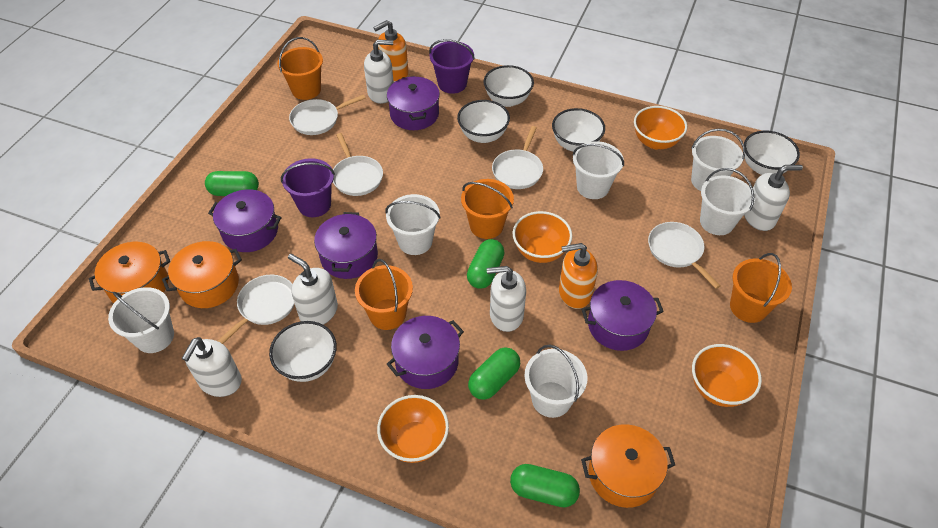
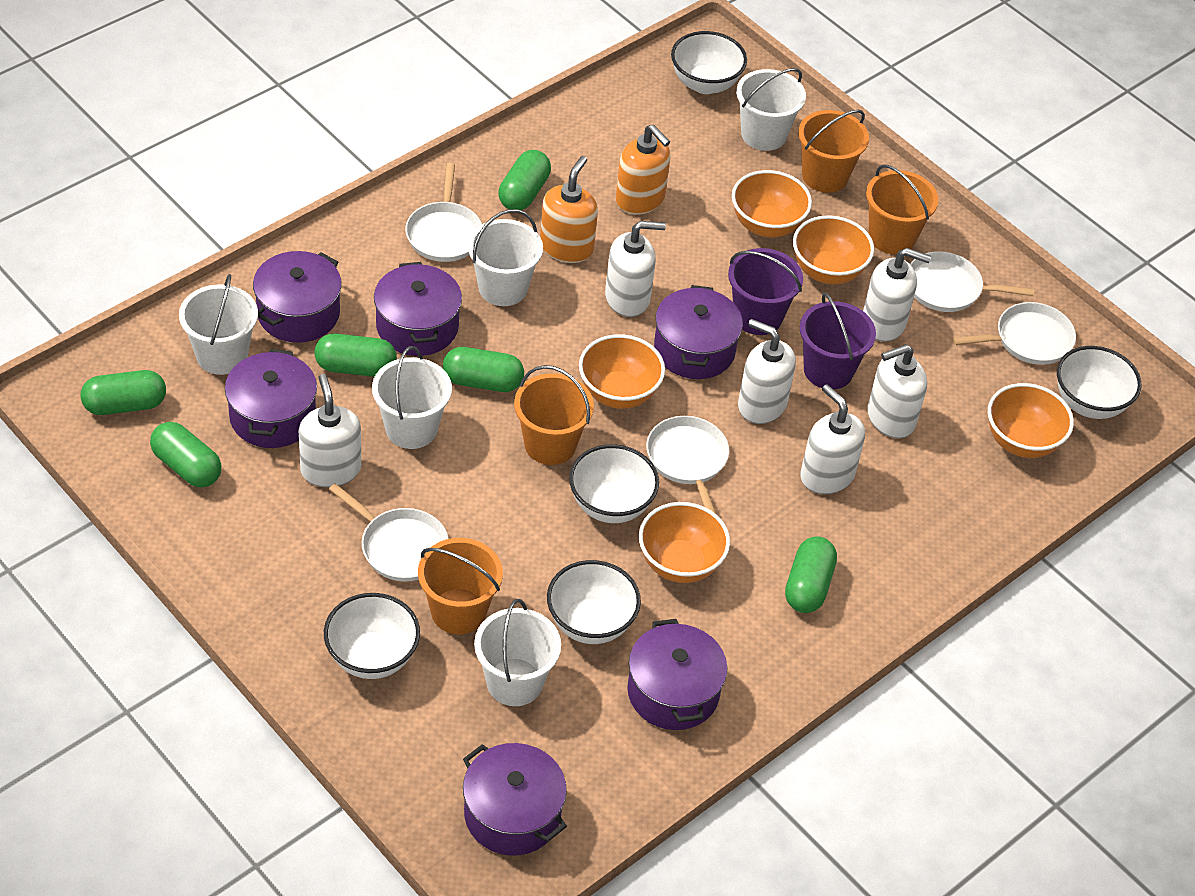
green capsule: [205,171,259,196] [467,239,504,289] [468,347,520,400] [510,464,580,507] = 4 -> [81,370,166,415] [150,422,222,487] [315,333,397,377] [443,347,524,392] [498,150,551,210] [785,537,837,613] = 6
orange bowl: [377,395,449,463] [513,211,572,263] [634,106,687,149] [692,344,762,407] = 4 -> [579,334,665,409] [639,502,730,583] [732,170,812,237] [793,215,874,284] [988,383,1074,458] = 5
orange pot: [89,242,170,303] [162,241,242,308] [581,424,675,508] = 3 -> none = 0
purple pot: [208,189,282,252] [314,212,378,279] [387,76,440,130] [387,316,464,389] [582,280,664,351] = 5 -> [225,349,317,448] [253,251,342,343] [374,262,462,356] [463,743,567,856] [627,619,728,730] [654,285,743,379] = 6
white bucket: [108,287,174,353] [385,194,441,255] [524,345,587,418] [573,141,624,199] [691,128,745,191] [700,168,755,235] = 6 -> [179,274,258,375] [372,346,452,449] [468,209,543,306] [474,599,561,706] [736,68,806,151] = 5
white soap dispenser: [182,337,242,397] [288,254,338,325] [364,40,394,104] [487,266,526,332] [744,165,803,231] = 5 -> [299,374,361,487] [605,221,666,317] [738,319,796,424] [800,384,865,494] [863,248,931,342] [867,344,927,439] = 6

